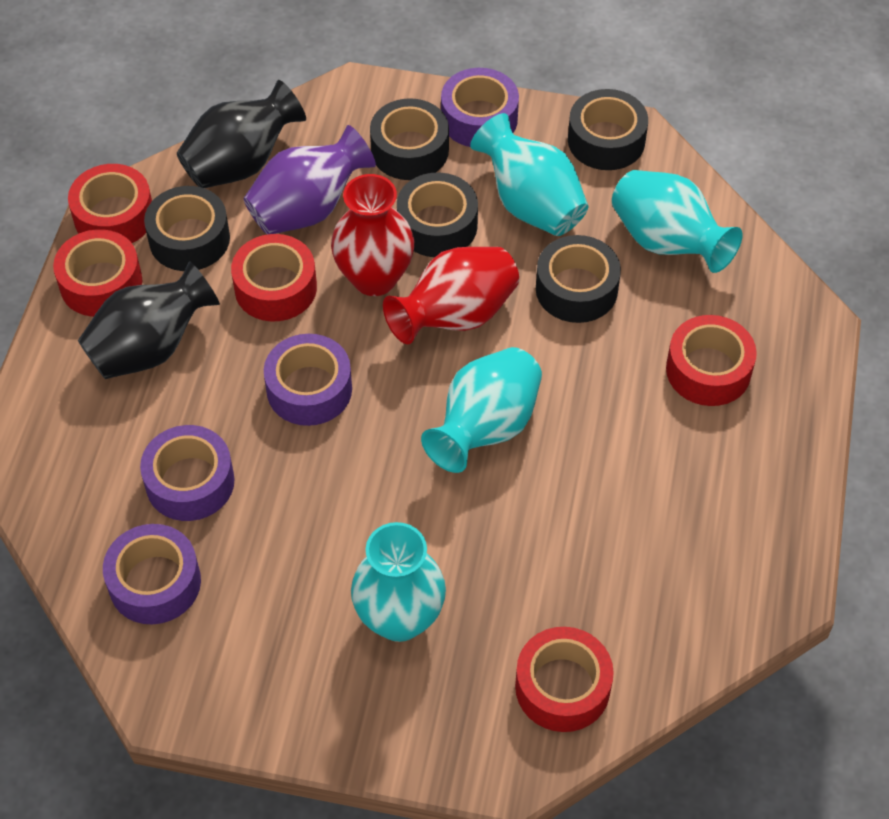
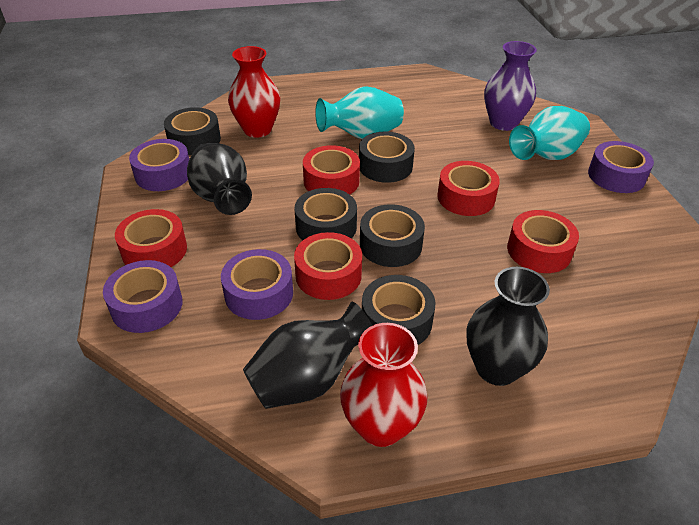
black vase: [78,261,220,379] [177,80,306,188] = 2 -> [187,143,252,215] [243,302,372,409] [467,267,550,386] = 3
turquoise vase: [351,522,446,642] [421,347,542,473] [470,113,588,236] [612,170,743,273] = 4 -> [315,86,404,139] [509,106,590,160] = 2

